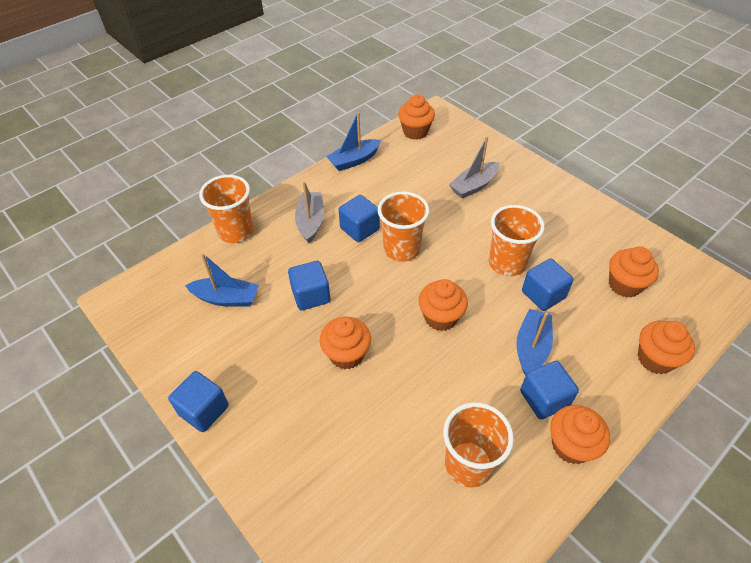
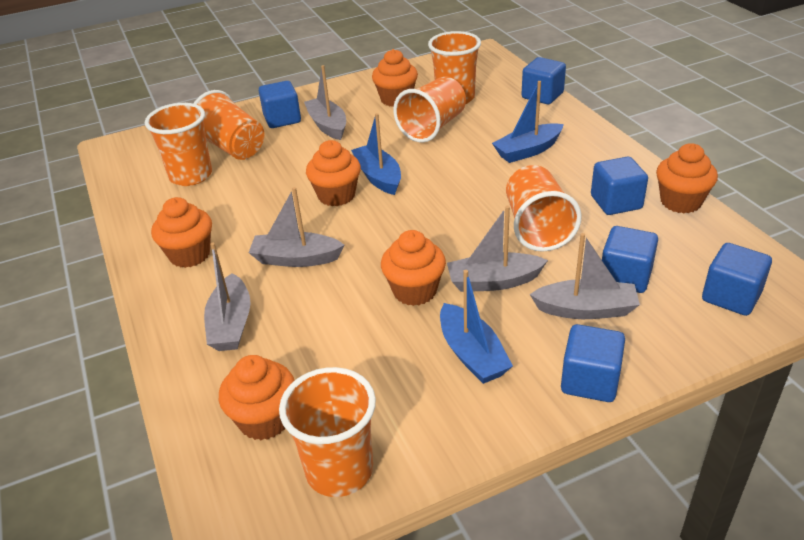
blue cube: [168,371,229,432] [288,261,330,311] [339,195,380,242] [520,361,579,420] [522,259,574,311] = 5 -> [259,81,301,128] [522,57,566,104] [561,324,625,402] [591,157,648,215] [602,226,658,293] [702,243,772,316] = 6
grey boat: [295,181,324,243] [449,136,499,199] = 2 -> [204,242,251,351] [248,187,344,267] [304,65,346,140] [447,206,548,292] [530,233,640,319] = 5
orange cup: [199,175,254,243] [378,192,429,262] [443,402,514,488] [489,205,545,276] = 4 -> [145,103,212,186] [193,90,264,160] [279,367,376,497] [393,77,466,142] [428,31,481,104] [506,165,582,252] = 6

